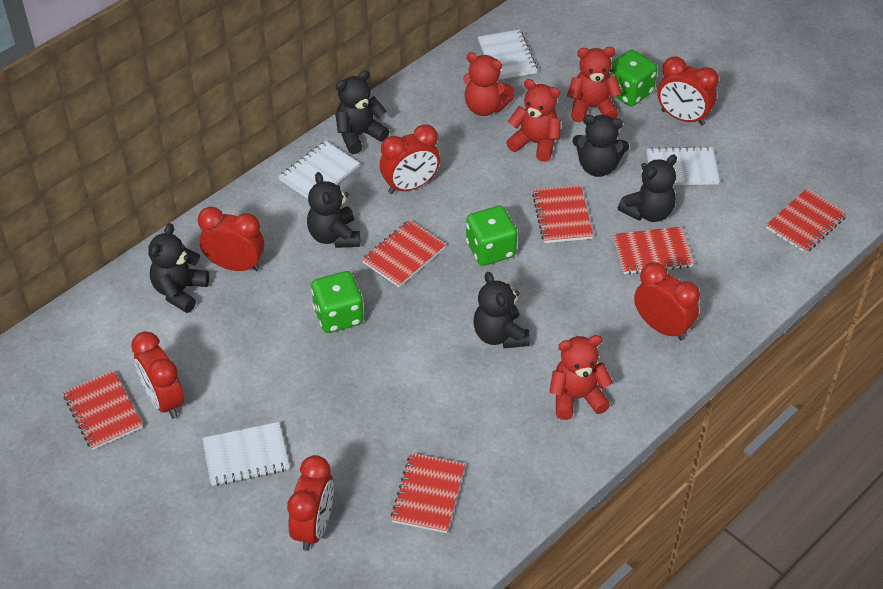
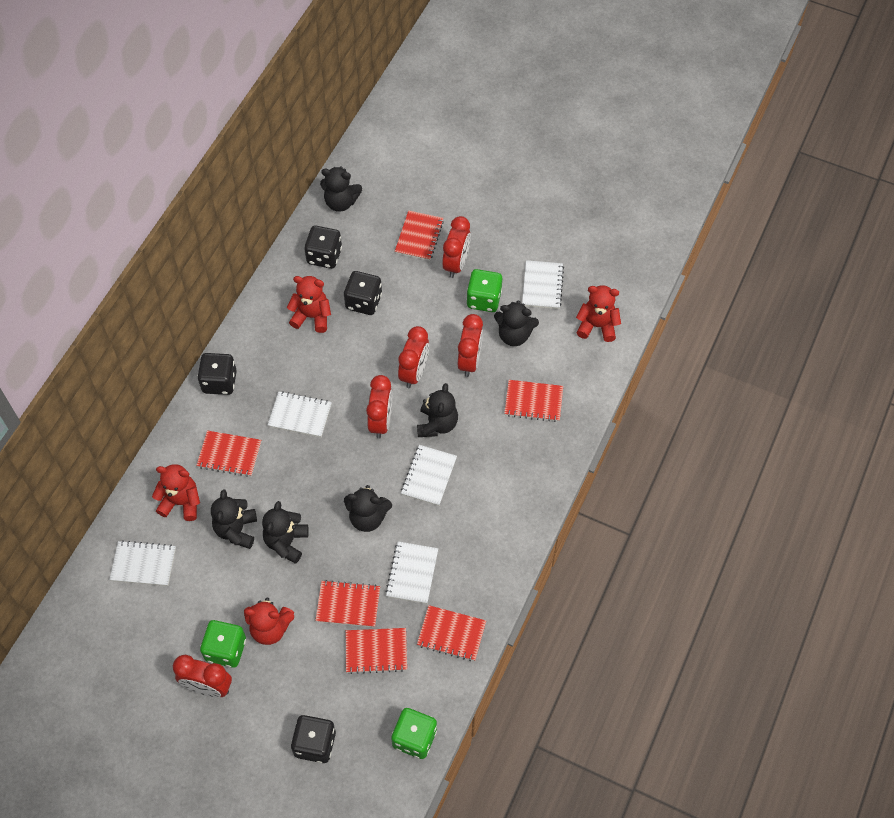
black dice: none = 0 -> [197,353,237,395] [291,715,336,763] [304,226,342,269] [344,271,382,315] = 4
red clock: [131,332,184,419] [198,207,264,271] [287,455,334,551] [380,124,440,194] [634,262,700,341] [657,56,719,125] = 6 -> [173,655,232,698] [366,375,392,439] [398,326,429,388] [442,216,471,278] [458,314,483,377] = 5
white notebook: [202,422,289,486] [278,141,360,199] [478,29,538,80] [646,146,720,185] = 4 -> [109,540,176,586] [268,391,332,437] [385,541,438,604] [401,445,457,506] [522,260,564,309] = 5

